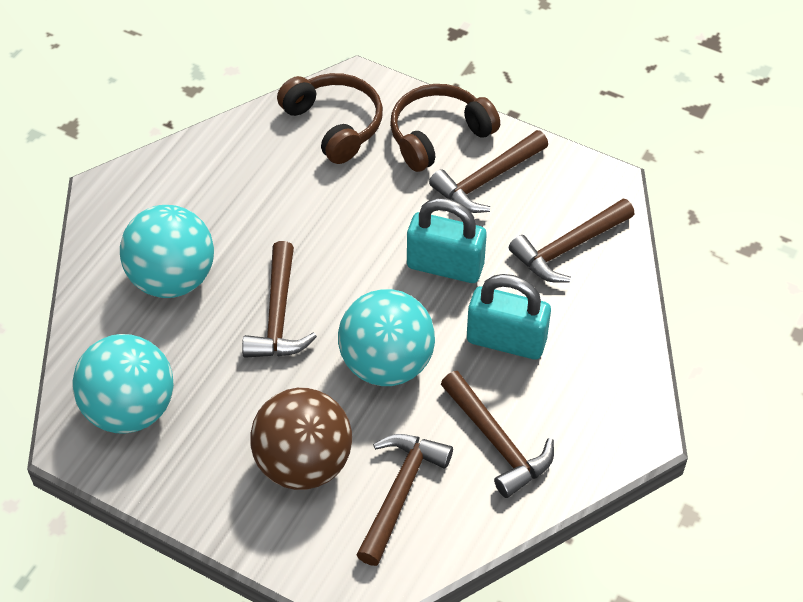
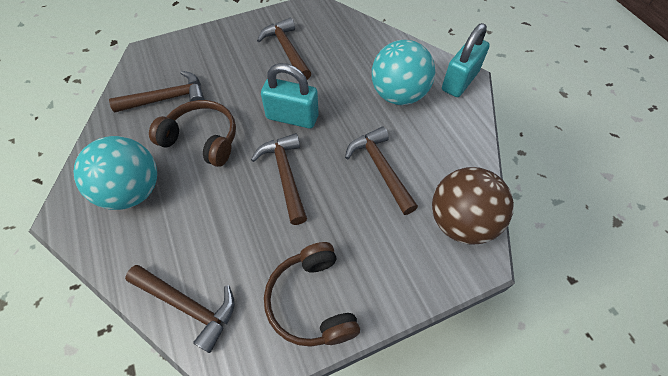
turquoise ball: [72,334,174,434] [120,205,214,298] [338,289,435,386] = 3 -> [73,136,157,210] [372,40,435,105] = 2

